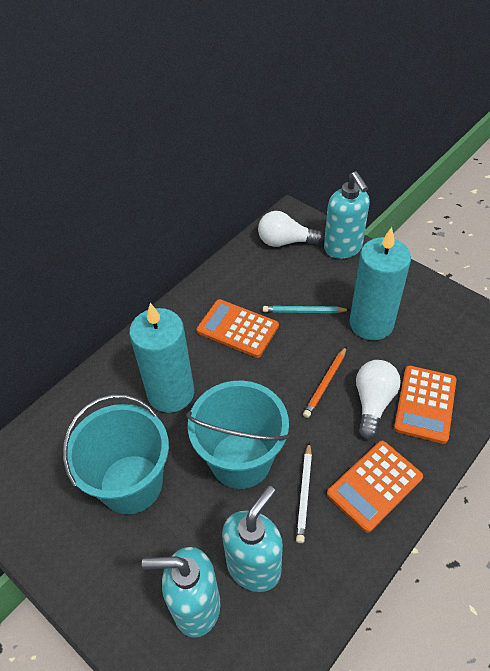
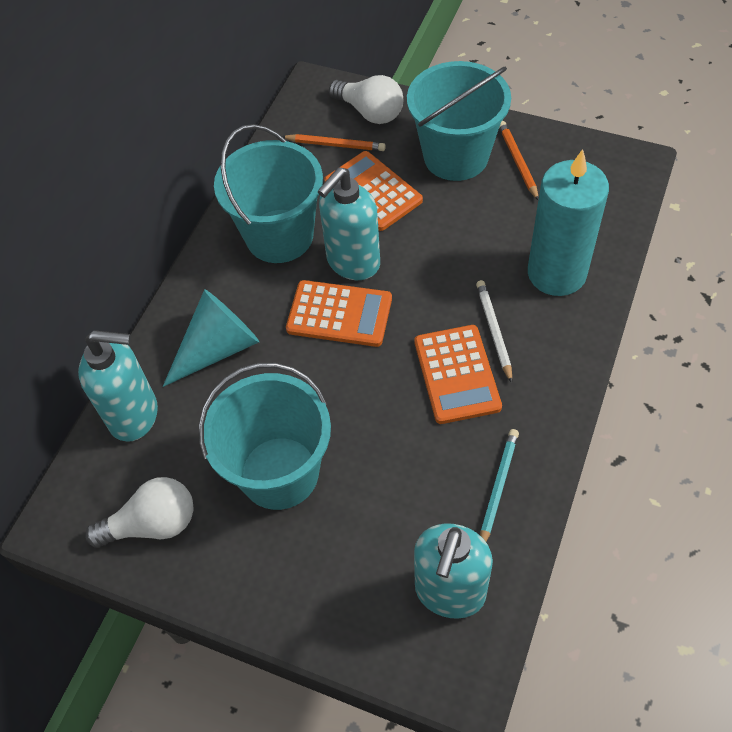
orange pencil: [303,346,347,418] = 1 -> [282,134,386,151] [499,121,539,200] = 2
turquoise bucket: [63,395,169,514] [186,381,289,489] = 2 -> [199,363,331,510] [214,124,323,263] [407,61,511,181] = 3
turquoise candle: [129,303,194,413] [349,227,411,340] = 2 -> [528,149,609,296] = 1
turquoise cone: none = 0 -> [163,289,259,387] = 1

